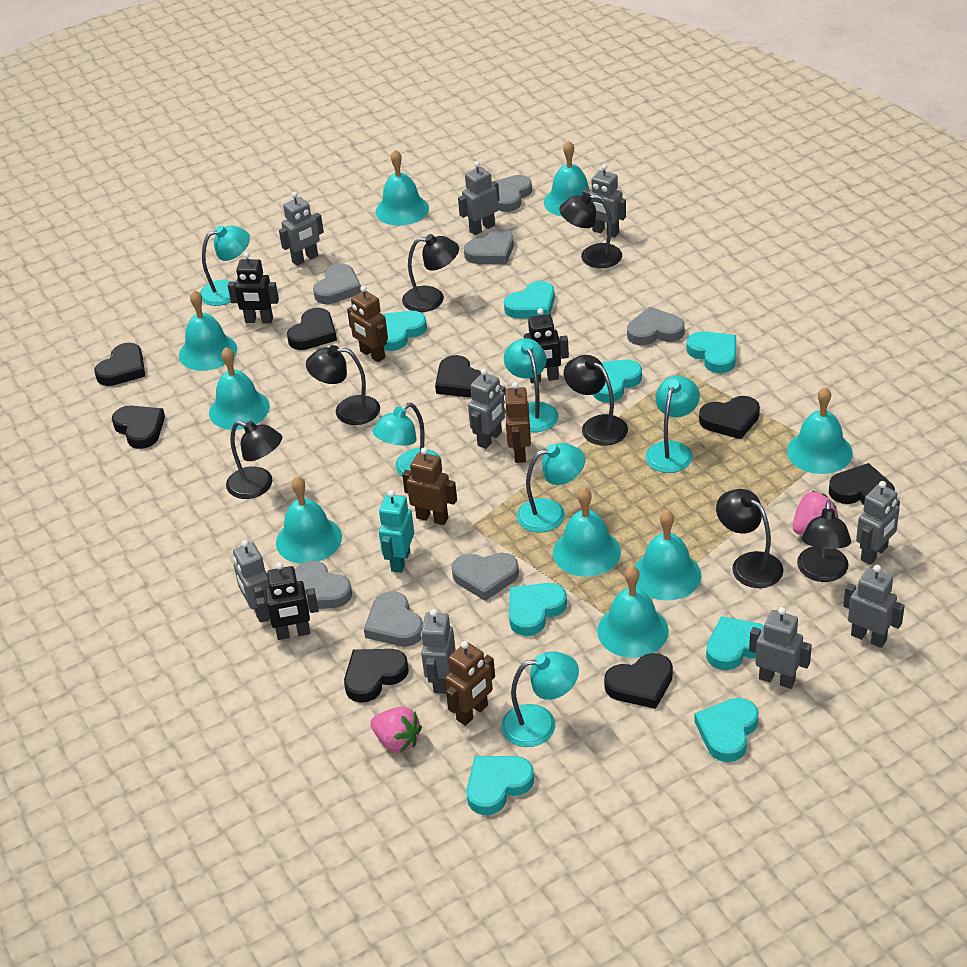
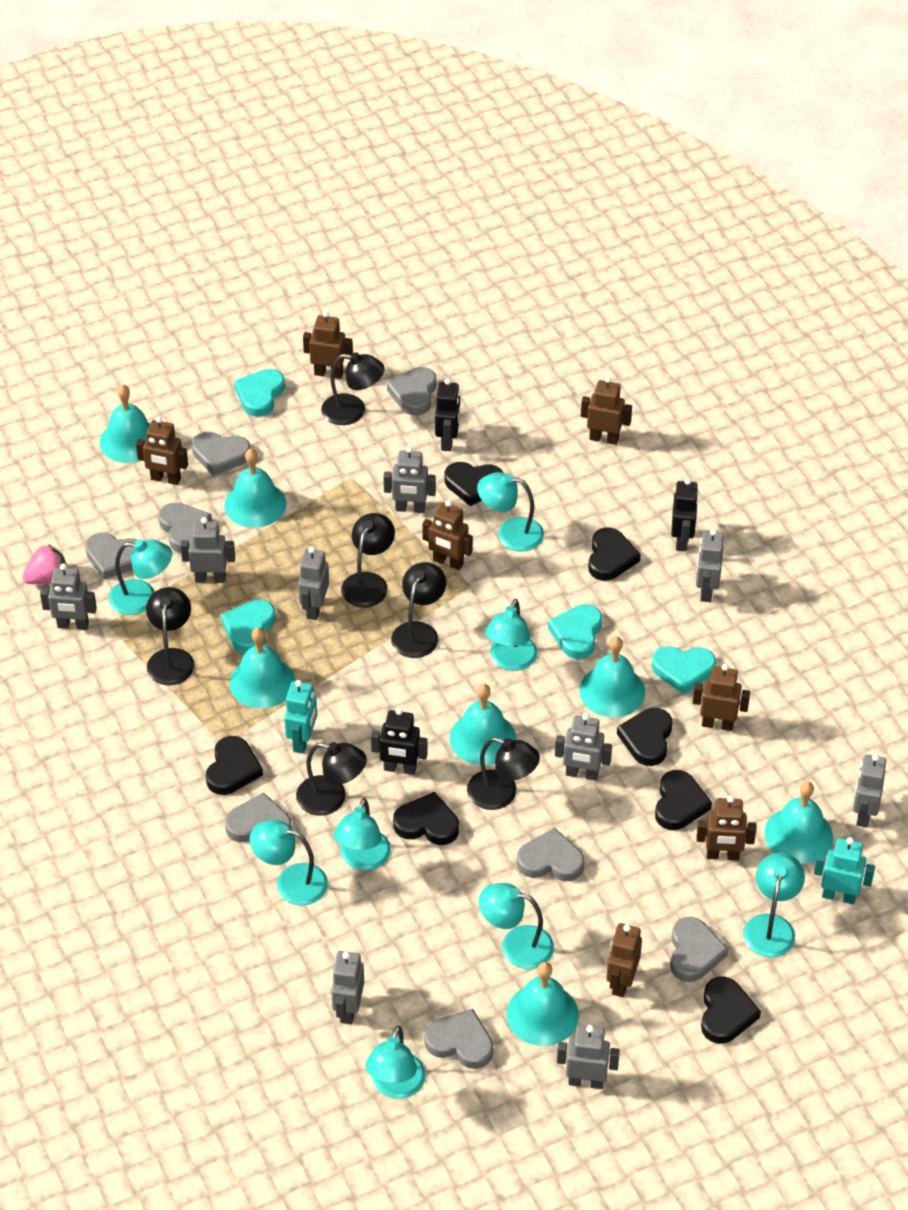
black heart: [94,343,145,386] [112,406,165,449] [287,308,337,350] [344,649,409,703] [435,355,481,397] [604,653,673,709] [699,396,760,439] [829,463,895,505] = 8 -> [206,736,263,795] [393,792,459,845] [444,462,504,506] [588,527,641,581] [617,708,672,766] [655,770,712,830] [701,977,761,1044] = 7
black lamp: [226,421,282,499] [306,345,380,425] [402,234,459,312] [559,192,622,268] [564,355,628,446] [716,489,783,588] [797,500,851,582] = 7 -> [146,587,195,685] [296,742,367,816] [321,352,385,425] [341,513,395,607] [391,562,446,658] [467,737,540,810] = 6
brown robot: [347,286,388,362] [402,447,457,525] [445,641,495,726] [504,382,531,463] = 4 -> [136,417,188,485] [303,311,353,379] [422,500,473,570] [581,377,632,445] [606,923,642,997] [693,664,750,731] [697,795,756,860] = 7
grey heart: [295,561,352,609] [313,263,362,304] [364,592,423,647] [452,552,519,601] [464,229,514,264] [496,175,532,212] [627,307,685,345] = 7 -> [85,533,137,580] [158,502,212,553] [192,432,251,476] [225,792,292,842] [387,367,436,415] [424,1009,493,1069] [517,828,585,881] [670,917,728,982] = 8
pink strawberry: [370,707,422,753] [793,490,838,535] = 2 -> [22,544,66,584] = 1
turquoise bell: [179,290,237,371] [209,347,270,430] [276,476,342,564] [376,150,429,226] [544,140,589,216] [553,487,621,577] [597,566,669,658] [634,510,702,601] [787,387,853,474] = 9 -> [100,384,150,463] [224,449,287,528] [229,627,295,709] [449,684,516,765] [506,962,579,1046] [580,636,645,717] [764,781,833,864] = 7
turquoise heart: [382,311,427,351] [466,756,534,815] [504,281,555,319] [509,583,567,636] [593,359,642,403] [686,331,736,373] [694,698,759,762] [706,616,764,670] = 8 -> [221,599,276,654] [234,369,285,417] [548,604,602,659] [652,646,716,694] = 4
turquoise lamp: [200,225,250,306] [373,403,442,476] [501,651,579,747] [504,338,559,432] [517,443,585,532] [645,376,700,473] = 6 -> [108,539,172,615] [250,820,328,906] [333,798,391,871] [365,1026,426,1099] [477,472,544,552] [479,883,554,969] [485,599,538,671] [743,853,805,958] = 8
turquoise robot: [379,490,414,573] = 1 -> [284,680,317,754] [814,837,875,905] = 2

